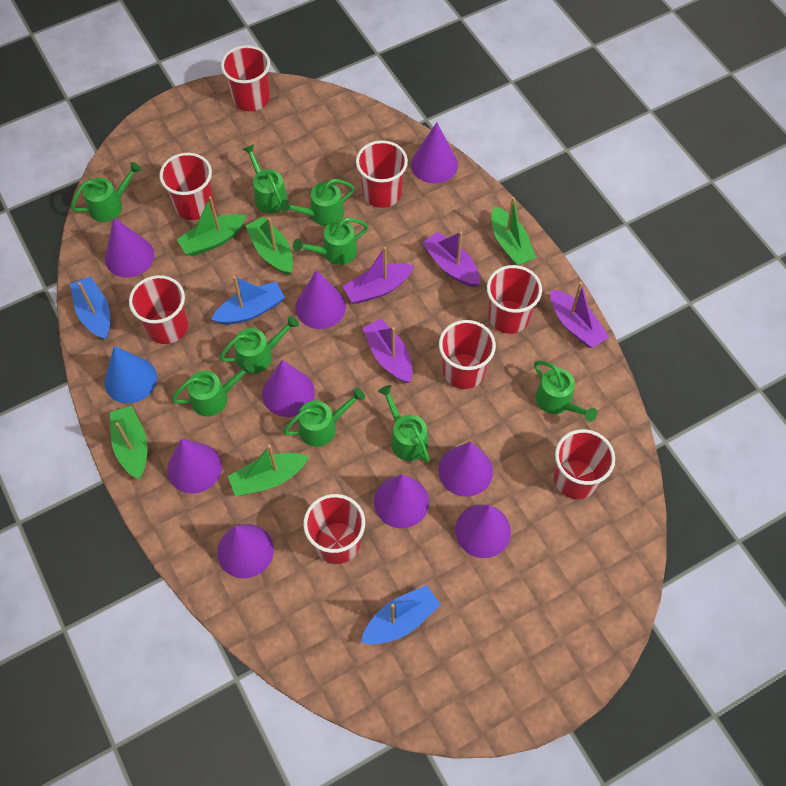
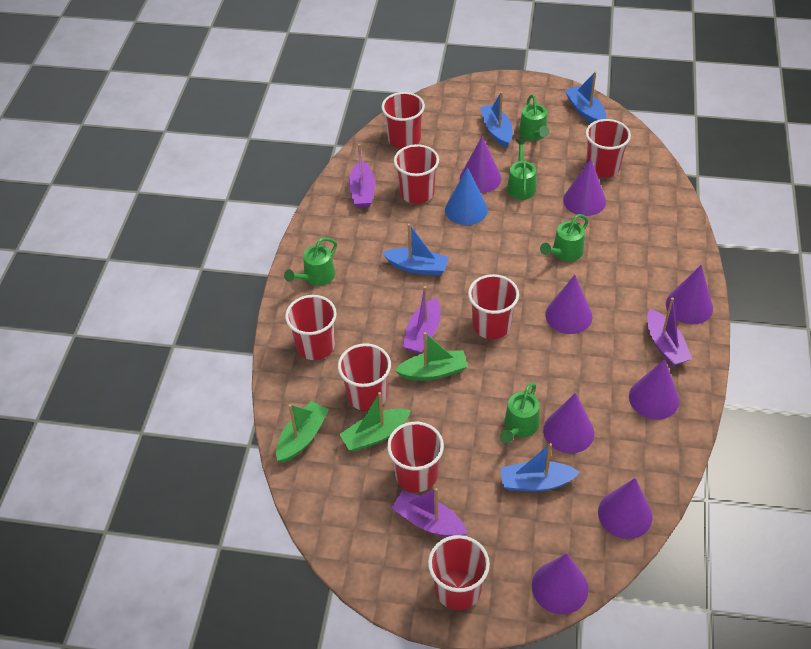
blue boat: [70,276,110,340] [211,276,285,325] [361,585,440,645] = 3 -> [383,224,449,276] [480,92,513,148] [500,443,580,491] [565,72,606,123] = 4
green boat: [110,406,148,479] [177,196,246,256] [228,445,308,496] [246,216,293,275] [491,197,536,265] = 5 -> [276,401,329,463] [339,392,411,452] [395,332,468,381] = 3
green watering can: [71,162,142,222] [172,360,255,417] [219,316,299,374] [243,144,288,214] [280,179,355,226] [283,388,365,447] [293,218,368,265] [378,385,430,463] [534,361,597,422] = 9 -> [284,237,337,286] [500,383,539,443] [507,139,536,200] [519,94,549,141] [540,214,588,262] = 5
purple cone: [105,218,154,278] [167,438,222,494] [217,524,274,579] [262,360,315,417] [296,270,346,329] [374,474,429,528] [411,122,458,183] [438,441,493,497] [455,505,511,558] = 9 -> [460,137,501,193] [532,553,589,614] [543,393,594,454] [545,275,592,334] [563,158,606,216] [598,478,652,539] [629,359,679,420] [666,265,713,324] = 8

